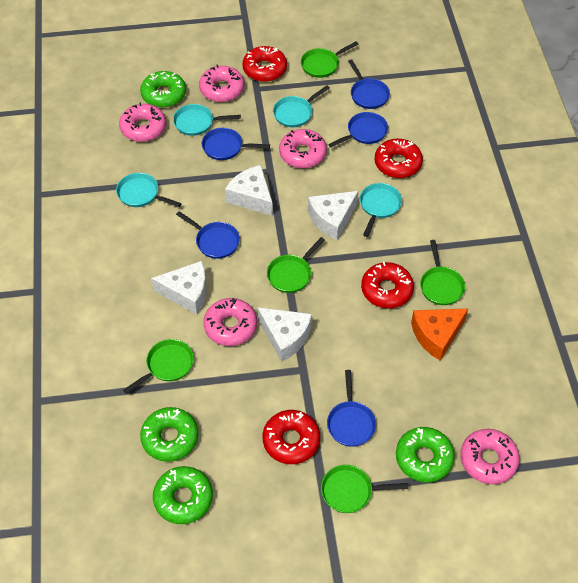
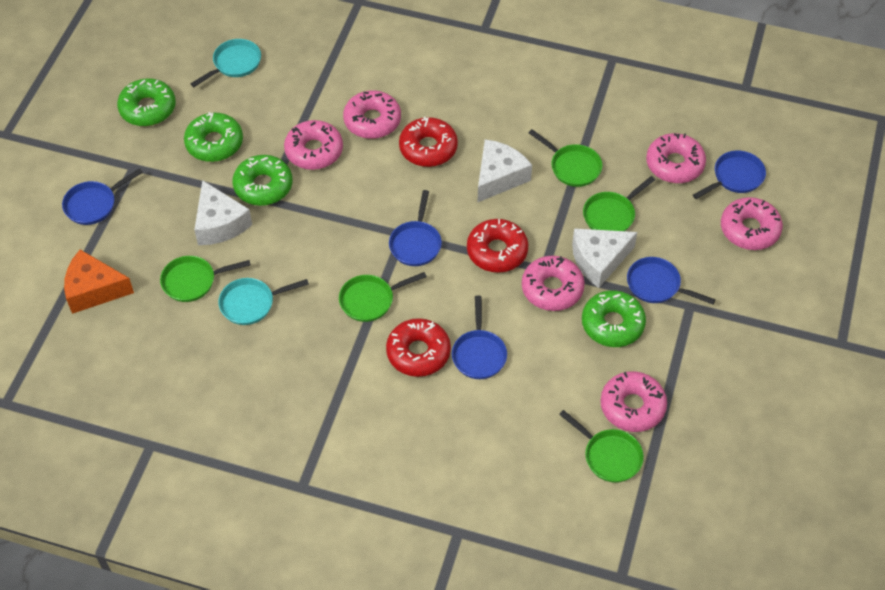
pink donut: [119,103,166,142] [199,65,244,102] [203,298,257,346] [279,129,327,168] [460,429,520,485] = 5 -> [284,120,343,170] [343,90,401,139] [522,256,585,311] [600,371,667,432] [646,133,706,183] [721,197,783,250] = 6
red donut: [242,46,287,82] [263,410,320,464] [361,262,414,308] [375,139,423,178] = 4 -> [386,318,451,377] [399,117,458,167] [467,219,528,273] = 3
turquoise pan: [116,173,182,207] [173,104,241,136] [273,85,330,127] [360,183,402,237] = 4 -> [190,39,261,87] [218,278,309,325] = 2
white cheese: [151,261,207,315] [225,165,273,216] [257,307,312,362] [308,191,358,240] = 4 -> [194,180,252,245] [478,139,532,202] [572,228,637,288] = 3

